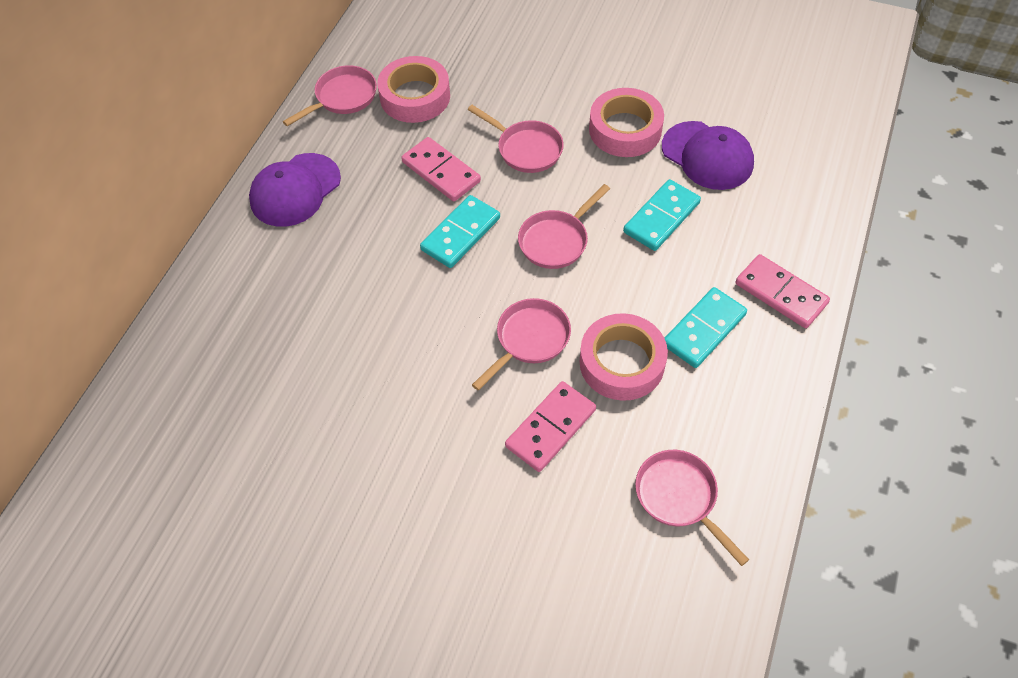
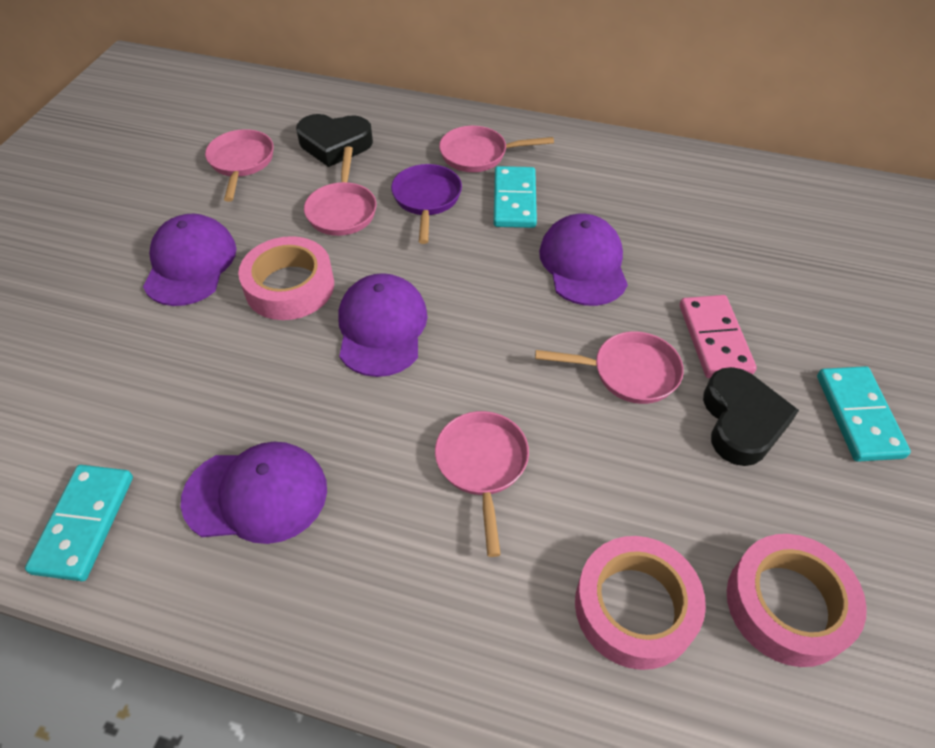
black heart: none = 0 -> [296,114,373,167] [703,367,799,466] = 2
pink domino: [401,137,481,201] [505,381,596,472] [735,254,830,328] = 3 -> [680,295,757,378] = 1
purple cap: [249,153,341,227] [662,121,754,190] = 2 -> [143,214,237,306] [181,442,327,544] [338,273,428,377] [539,214,628,306] = 4
purple pan: none = 0 -> [391,164,462,244] = 1

